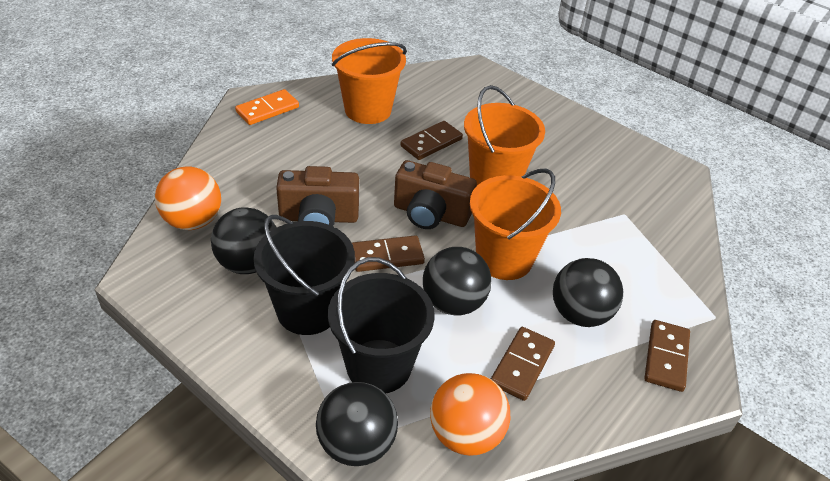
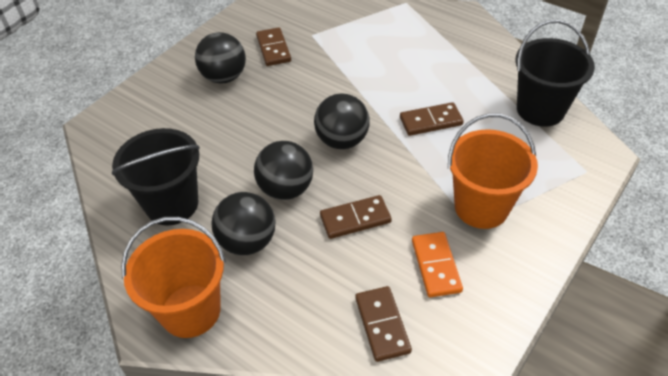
brown camera: [276,166,359,226] [394,160,477,229] = 2 -> none = 0
orange ball: [155,166,221,230] [430,373,510,456] = 2 -> none = 0
orange bucket: [332,38,407,124] [464,85,545,185] [470,168,561,280] = 3 -> [121,217,226,338] [448,113,538,229] = 2

